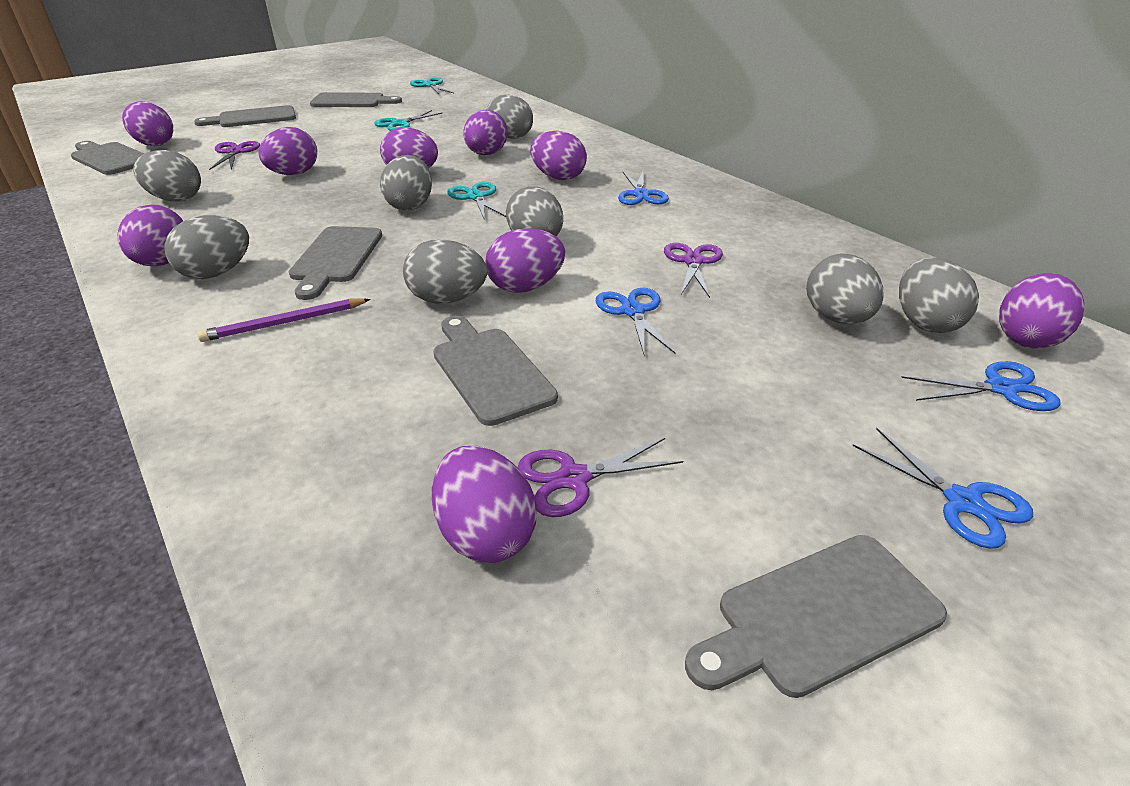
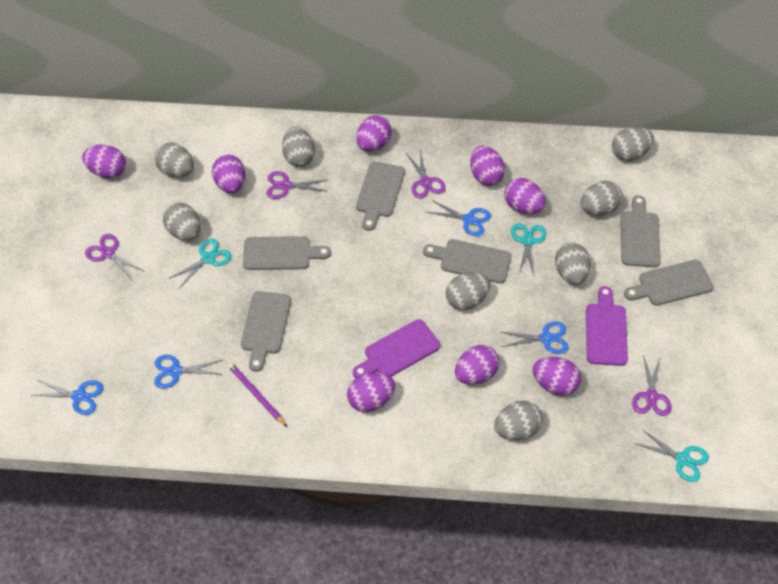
purple cutting board: none = 0 -> [353,319,440,378] [586,286,628,366] = 2
purple egg: [118,204,183,266] [122,101,173,146] [258,127,317,175] [380,127,438,168] [432,446,537,563] [463,110,508,155] [485,228,565,293] [530,131,587,180] [999,273,1085,349] = 9 -> [82,145,126,179] [212,154,246,193] [347,373,395,412] [356,115,392,152] [455,345,499,385] [470,146,505,186] [504,178,545,214] [532,357,581,396] = 8
purple scissors: [209,141,260,170] [517,438,683,517] [664,243,723,298] = 3 -> [85,234,144,280] [266,171,328,199] [406,150,446,198] [632,355,671,416] = 4

